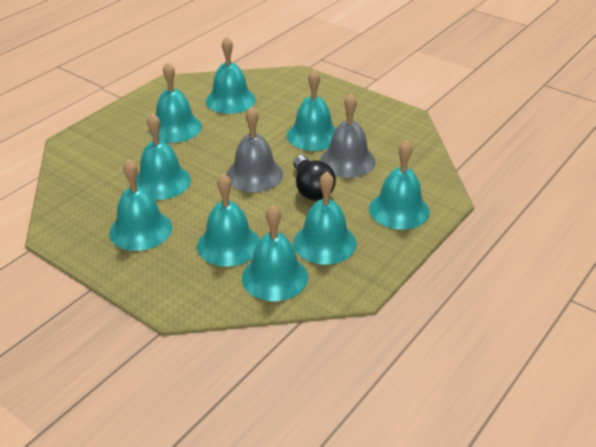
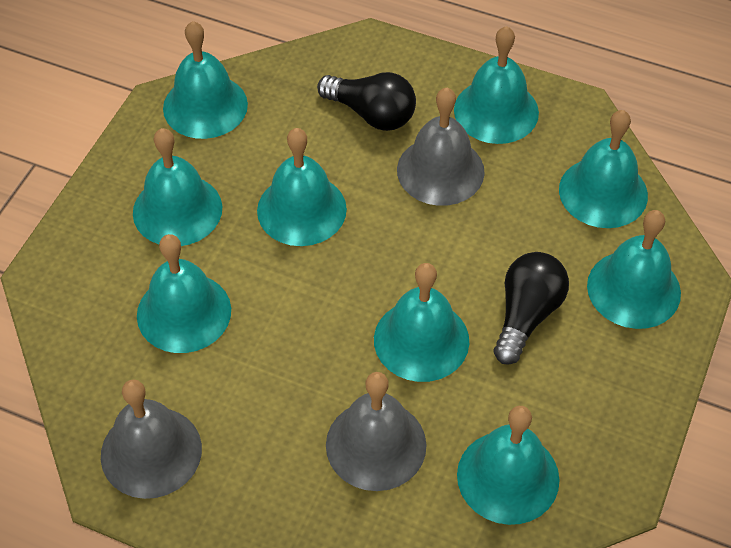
black light bulb: [293,155,336,200] = 1 -> [317,72,416,131] [494,252,569,365] = 2
grey bell: [226,106,283,192] [320,94,376,178] = 2 -> [101,379,202,499] [326,372,427,491] [397,88,485,206] = 3

